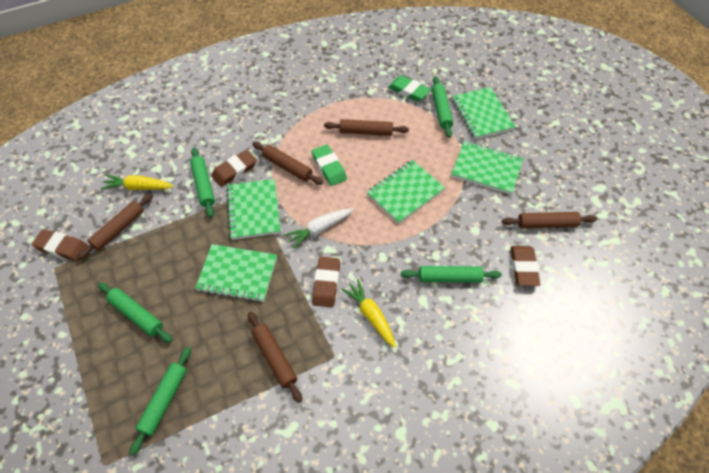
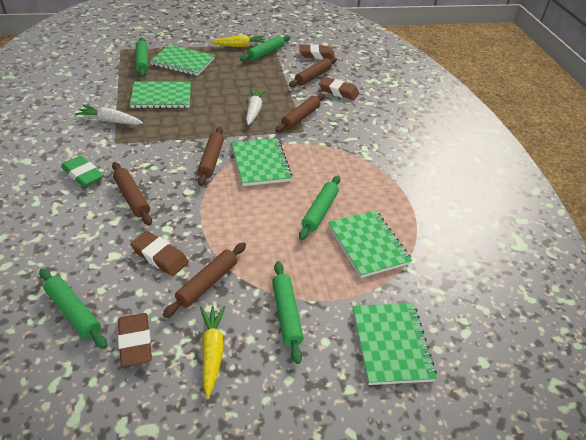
green eraser: [312,144,347,186] [388,75,431,102] = 2 -> [61,156,104,187] = 1
white carrot: [284,208,354,249] = 1 -> [75,105,143,125] [246,88,266,125] = 2

